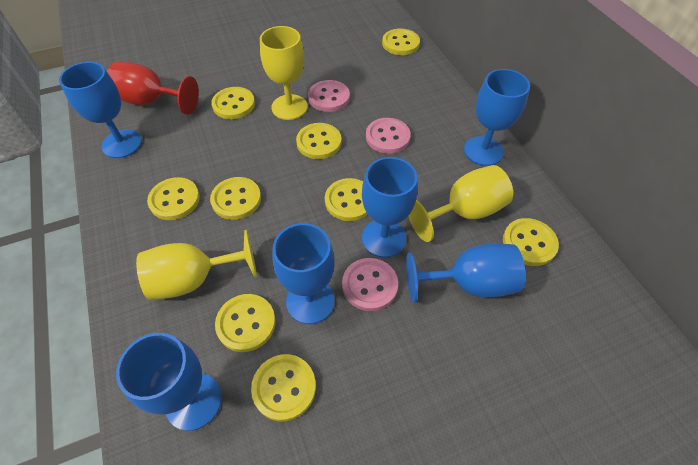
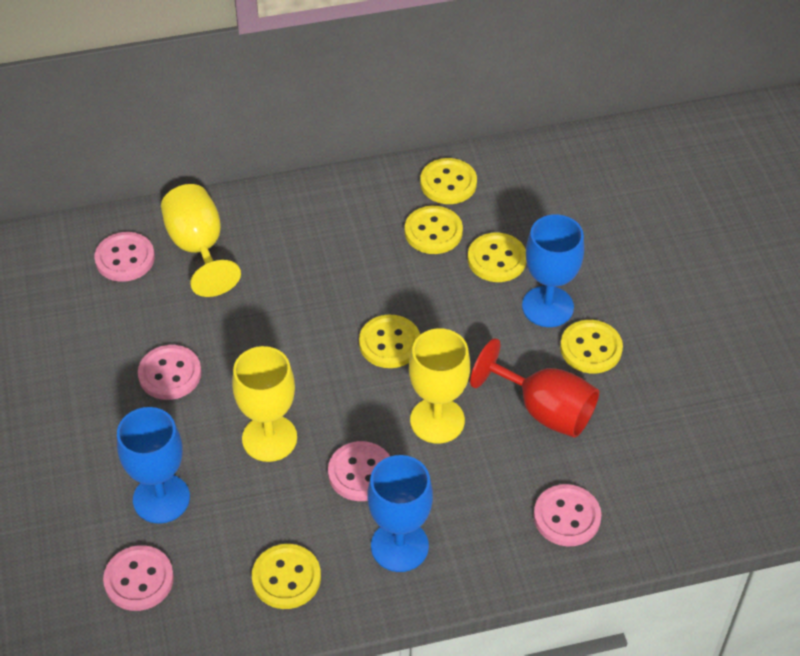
blue goblet: [59,62,142,158] [116,333,222,431] [272,223,335,324] [362,157,418,258] [406,243,525,303] [464,69,530,166] = 6 -> [117,407,190,524] [367,455,433,572] [522,214,584,327] = 3
pink button: [308,80,350,112] [342,258,398,311] [366,118,411,154] = 3 -> [94,232,155,282] [103,545,174,611] [138,345,201,400] [328,441,390,501] [534,484,602,546] = 5
yellow button: [147,177,200,220] [210,177,261,220] [211,87,255,119] [215,294,276,352] [251,354,316,421] [296,123,341,159] [325,178,368,221] [382,29,420,55] [503,218,559,266] = 9 -> [252,544,321,609] [359,315,420,368] [405,206,463,254] [420,158,477,204] [468,233,526,282] [560,320,623,373] = 6

